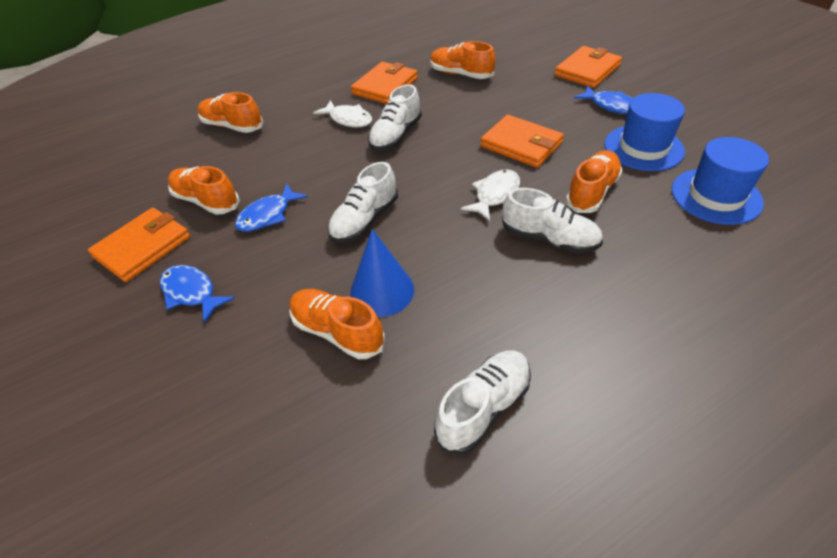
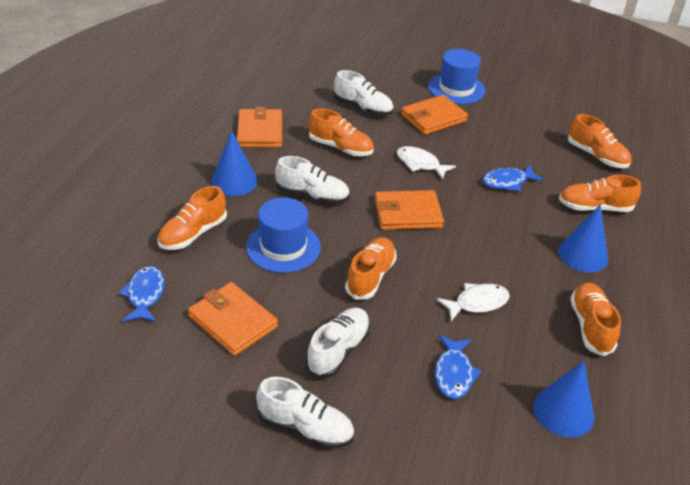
blue cone: [350,229,414,317] = 1 -> [211,131,258,196] [533,360,594,438] [558,205,608,272] = 3
orange shoe: [168,166,240,215] [198,92,263,133] [289,289,385,359] [430,41,496,79] [566,150,622,213] = 5 -> [157,186,227,250] [309,108,374,156] [345,237,397,300] [559,175,641,212] [568,114,631,168] [570,283,621,356] = 6

